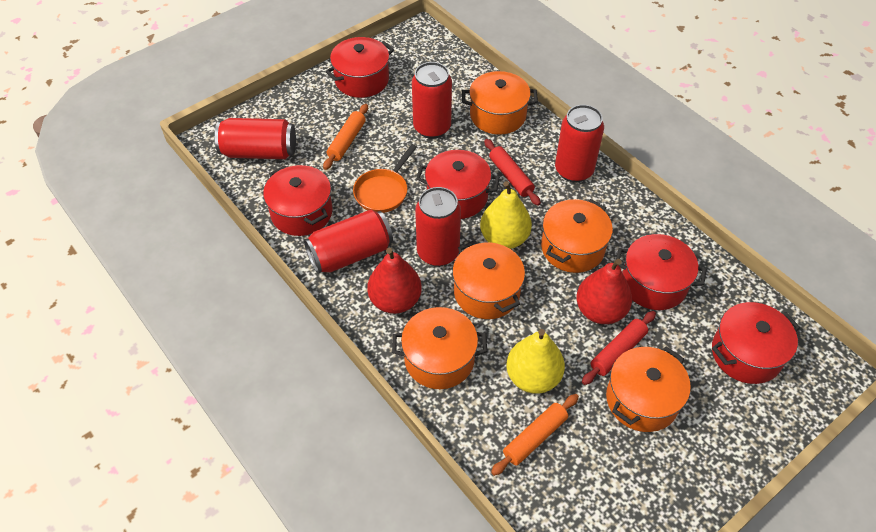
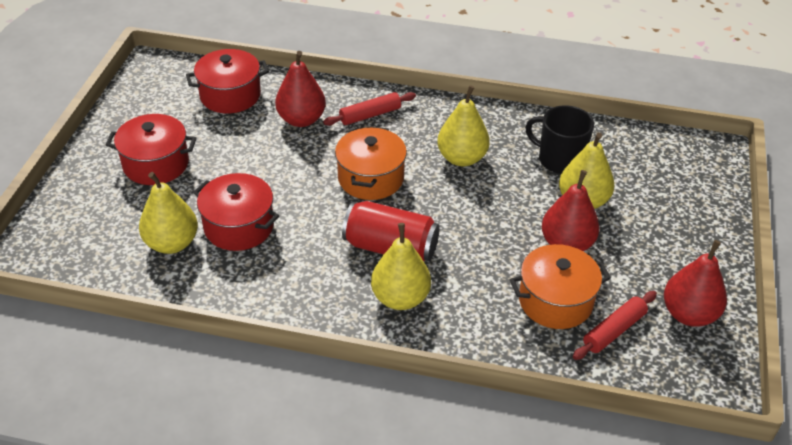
black mug: none = 0 -> [525,105,594,174] = 1
orange pan: [353,144,417,213] = 1 -> none = 0
orange pot: [392,307,487,389] [452,240,525,319] [462,71,538,135] [541,199,613,273] [606,346,691,432] = 5 -> [335,126,407,200] [510,244,611,329] = 2
orange rolling pin: [323,104,368,170] [491,394,579,476] = 2 -> none = 0
red can: [215,118,296,159] [304,209,393,274] [412,62,452,139] [415,187,461,267] [555,105,604,183] = 5 -> [342,201,440,261] = 1
red pear: [367,248,422,314] [576,259,632,324] = 2 -> [275,51,326,127] [542,170,600,251] [664,240,727,327] = 3
red pot: [263,165,333,236] [325,37,394,98] [416,150,500,219] [616,234,707,310] [712,302,800,384] = 5 -> [106,114,196,185] [186,49,269,113] [193,173,279,251] = 3
yellow pear: [480,181,532,249] [506,329,565,394] = 2 -> [139,172,198,254] [371,223,431,310] [437,85,490,166] [559,132,614,209] = 4

